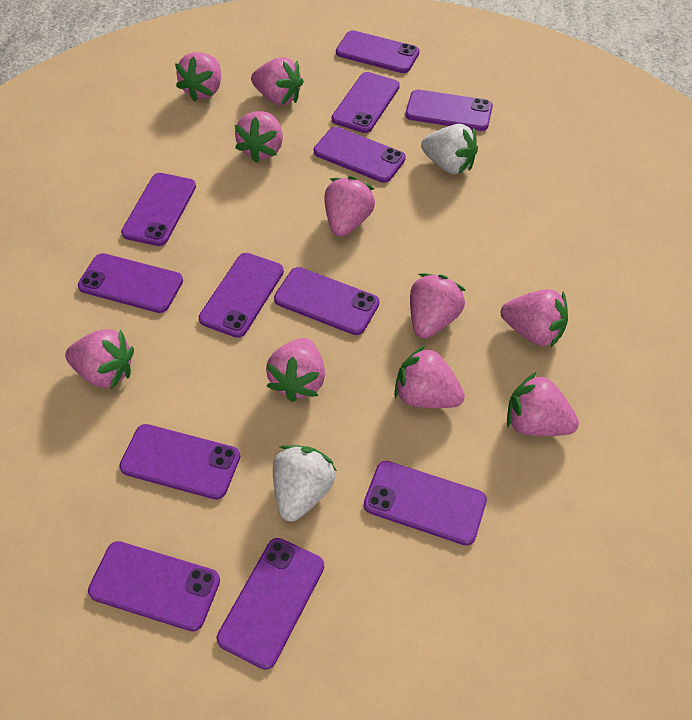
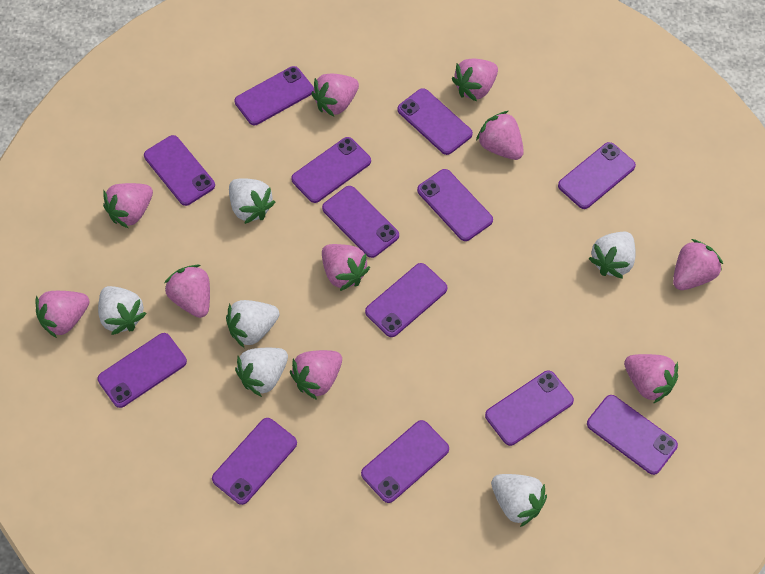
purple phone: [78,253,183,313] [88,541,220,631] [119,424,240,500] [121,173,196,246] [199,253,284,338] [217,538,324,670] [274,267,379,335] [314,127,406,183] [332,72,400,133] [336,30,420,73] [364,461,487,546] [406,89,493,131] = 12 -> [97,333,187,408] [144,135,215,206] [212,418,297,505] [234,66,314,125] [291,137,371,203] [322,186,399,258] [361,420,449,503] [365,263,448,337] [397,88,473,155] [417,169,493,241] [485,370,574,446] [558,142,636,209] [587,395,678,475] = 13
white strawberry: [273,445,337,522] [421,124,478,174] = 2 -> [98,286,147,335] [226,300,279,348] [229,178,275,224] [235,348,288,397] [491,474,547,527] [588,232,636,279] = 6

